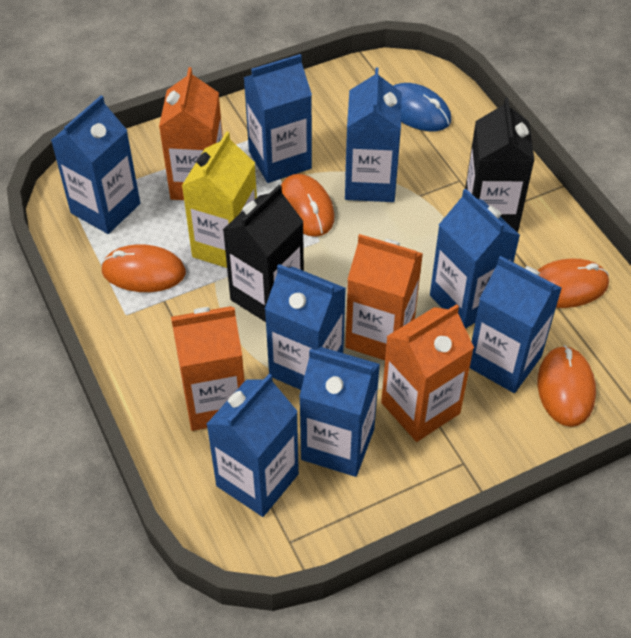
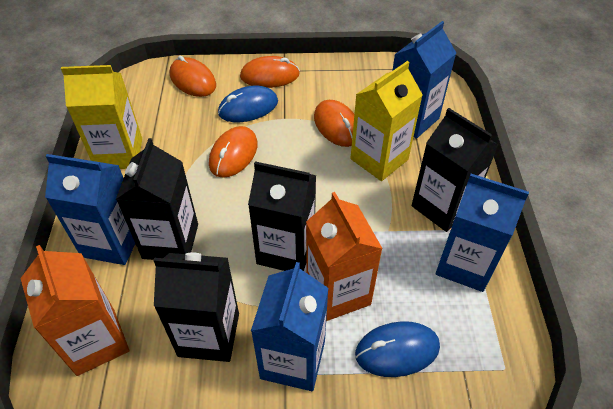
black carton: [223,185,304,322] [465,98,535,232] = 2 -> [116,138,198,260] [153,252,239,362] [248,161,316,271] [412,108,498,232] = 4
blue carton: [51,96,140,234] [207,374,299,517] [244,54,312,183] [265,264,346,390] [299,347,380,477] [345,67,402,202] [430,189,520,329] [470,256,562,393] = 8 -> [45,154,135,265] [251,262,328,391] [392,21,456,139] [435,174,529,292] = 4
blue mouse: [394,83,451,131] = 1 -> [218,86,278,122] [355,321,440,377] = 2
orange carton: [159,67,223,200] [171,306,245,431] [345,234,423,360] [381,304,474,442] = 4 -> [20,245,129,376] [306,192,383,321] = 2
yellow carton: [182,131,257,268] = 1 -> [61,65,142,169] [350,61,423,181] = 2

